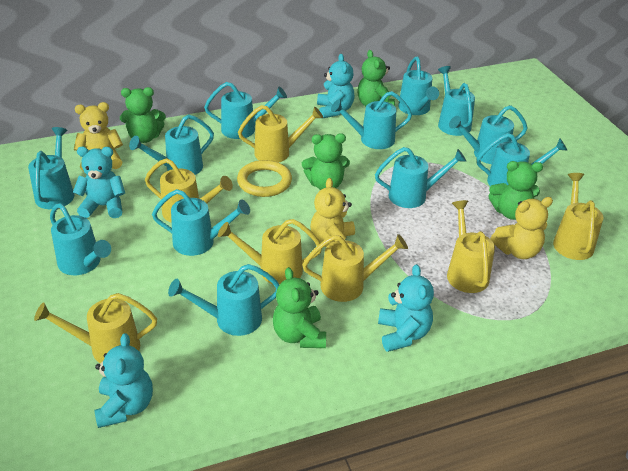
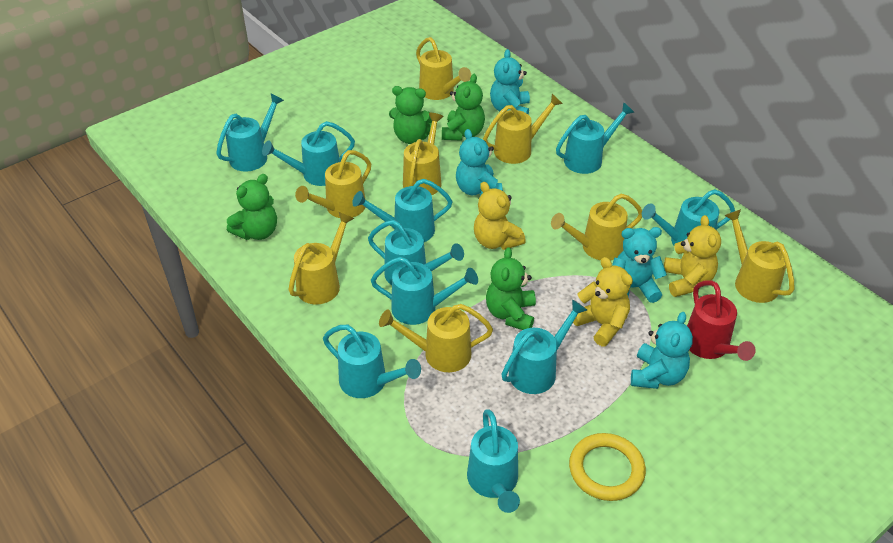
green teddy bear: [120,87,166,143] [273,267,326,348] [302,133,350,190] [357,50,395,106] [488,161,543,220] = 5 -> [227,174,277,240] [389,86,432,144] [442,74,485,141] [486,247,536,330] = 4
red watering can: none = 0 -> [687,280,756,361] = 1
turquoise watering can: [28,127,74,209] [50,203,111,275] [129,114,214,175] [152,189,250,256] [168,264,280,336] [204,82,287,139] [331,91,412,149] [375,147,467,208] [398,56,439,115] [438,66,475,136] [449,105,527,164] [477,133,568,186] = 12 -> [216,93,284,172] [262,121,355,186] [323,325,421,398] [352,179,453,242] [368,220,464,285] [371,257,478,325] [467,409,520,513] [501,299,587,394] [556,102,635,174] [642,189,735,245] = 10
yellow watering can: [34,293,157,363] [145,158,233,223] [218,219,322,284] [238,105,323,162] [302,234,408,302] [447,200,495,293] [553,173,603,260] = 7 -> [288,212,354,304] [295,150,371,218] [379,304,493,372] [403,113,444,195] [416,37,471,100] [483,94,563,164] [551,194,642,260] [724,209,795,303] = 8

